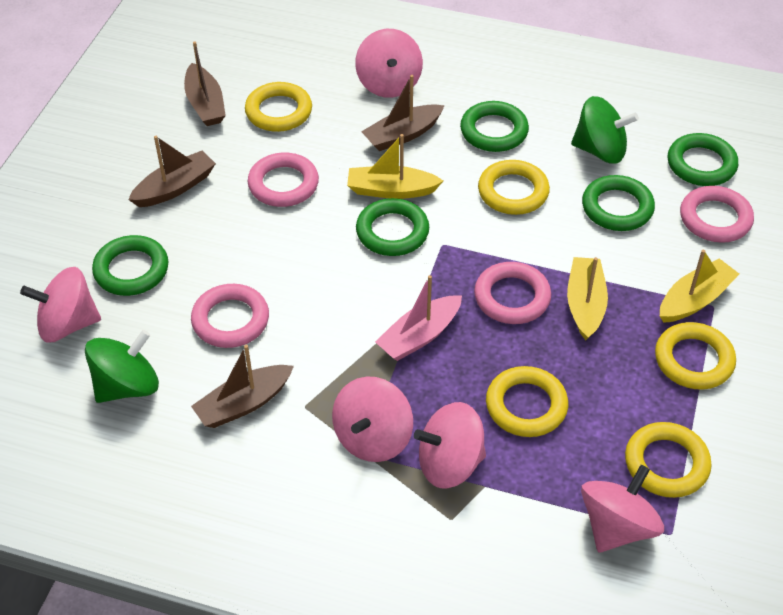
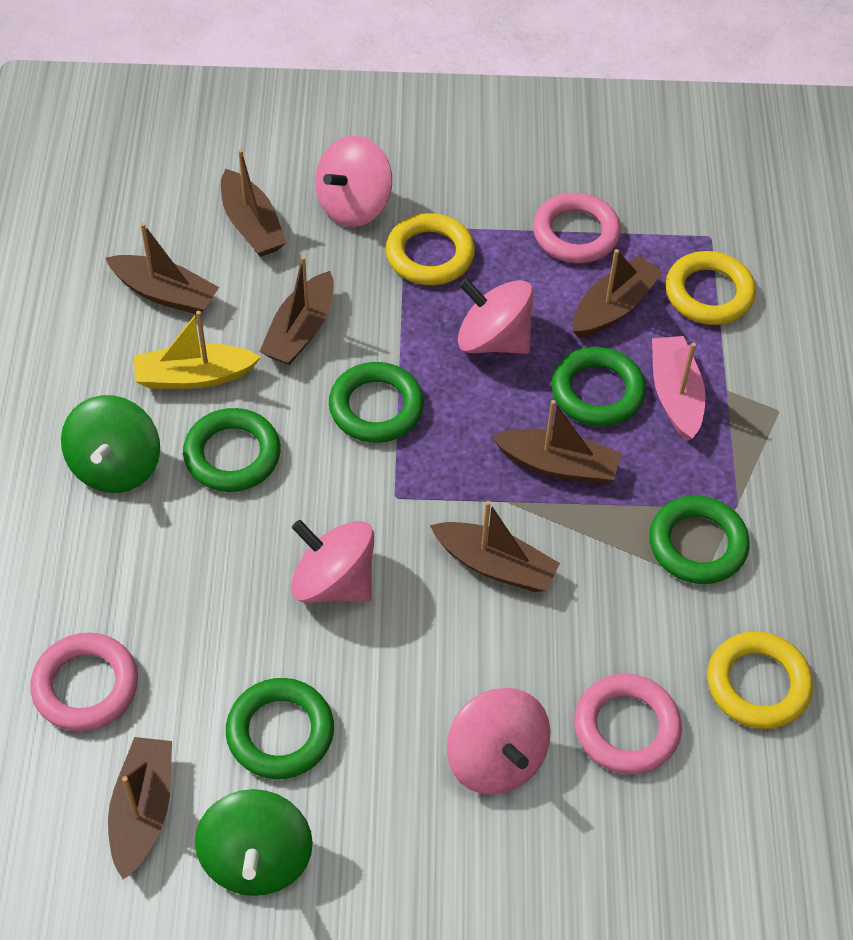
brown boat: [128,136,216,207] [184,42,226,126] [191,345,294,428] [361,75,445,151] = 4 -> [105,223,219,314] [108,737,172,879] [221,149,286,257] [259,256,334,365] [430,501,560,592] [491,400,621,484] [573,249,663,338] = 7
pink ring: [191,284,269,348] [248,152,319,207] [474,262,551,324] [680,186,754,243] = 4 -> [30,633,138,731] [533,193,621,263] [574,674,682,774] = 3
pink spinning top: [20,267,101,343] [332,377,413,462] [355,29,423,98] [414,402,486,489] [581,465,664,553] = 5 -> [291,520,374,603] [315,136,392,227] [447,688,551,795] [458,278,534,354] = 4
yellow boat: [347,134,443,199] [567,257,608,340] [660,249,739,323] = 3 -> [134,311,261,389] = 1
yellow ring: [245,82,312,132] [478,160,550,215] [486,366,568,437] [625,422,712,498] [655,322,736,390] = 5 -> [386,213,475,285] [666,251,756,325] [707,631,813,729] = 3

